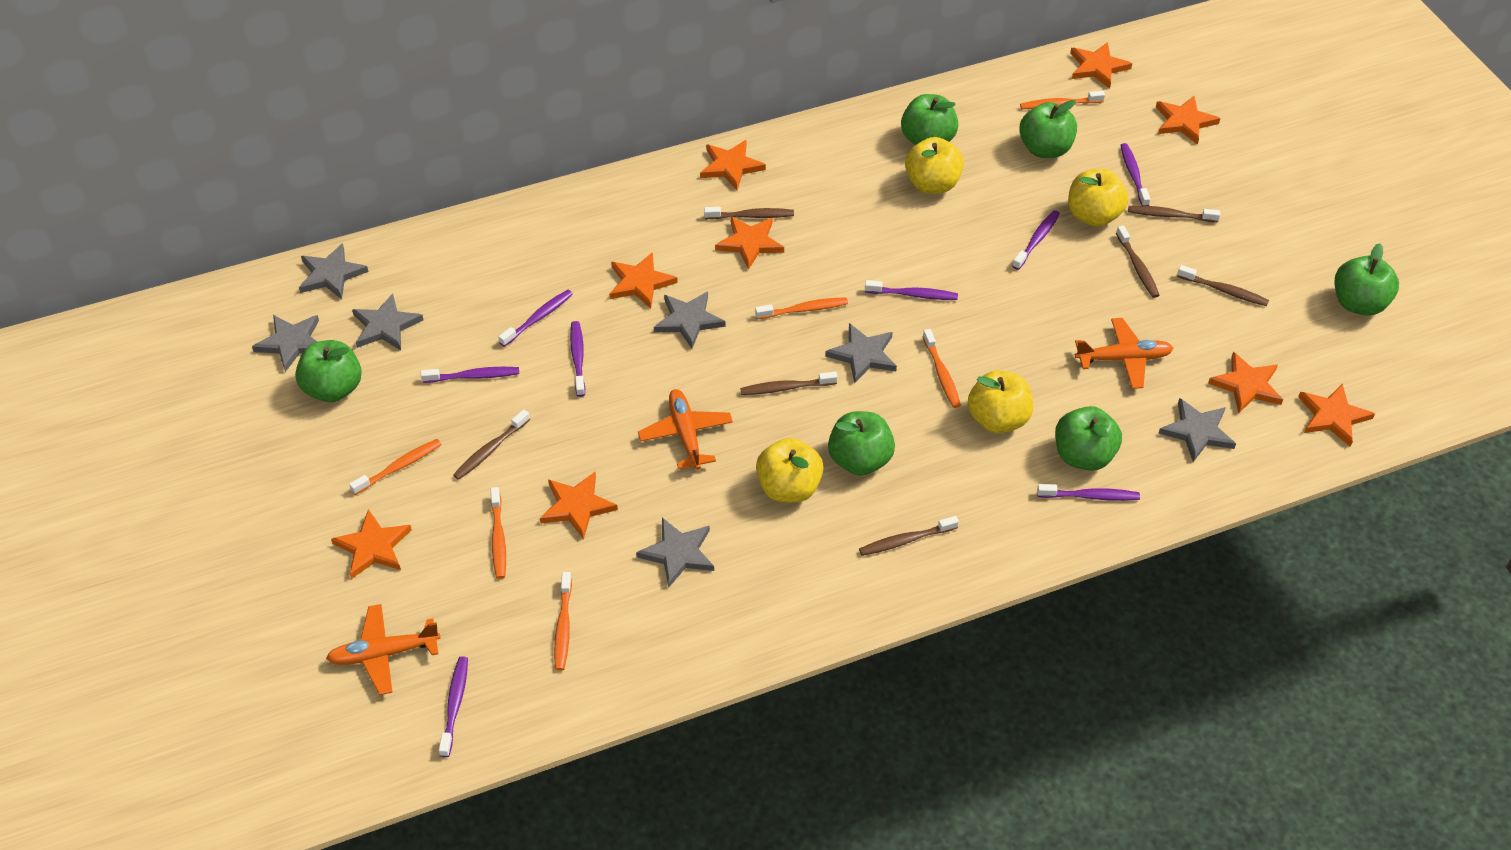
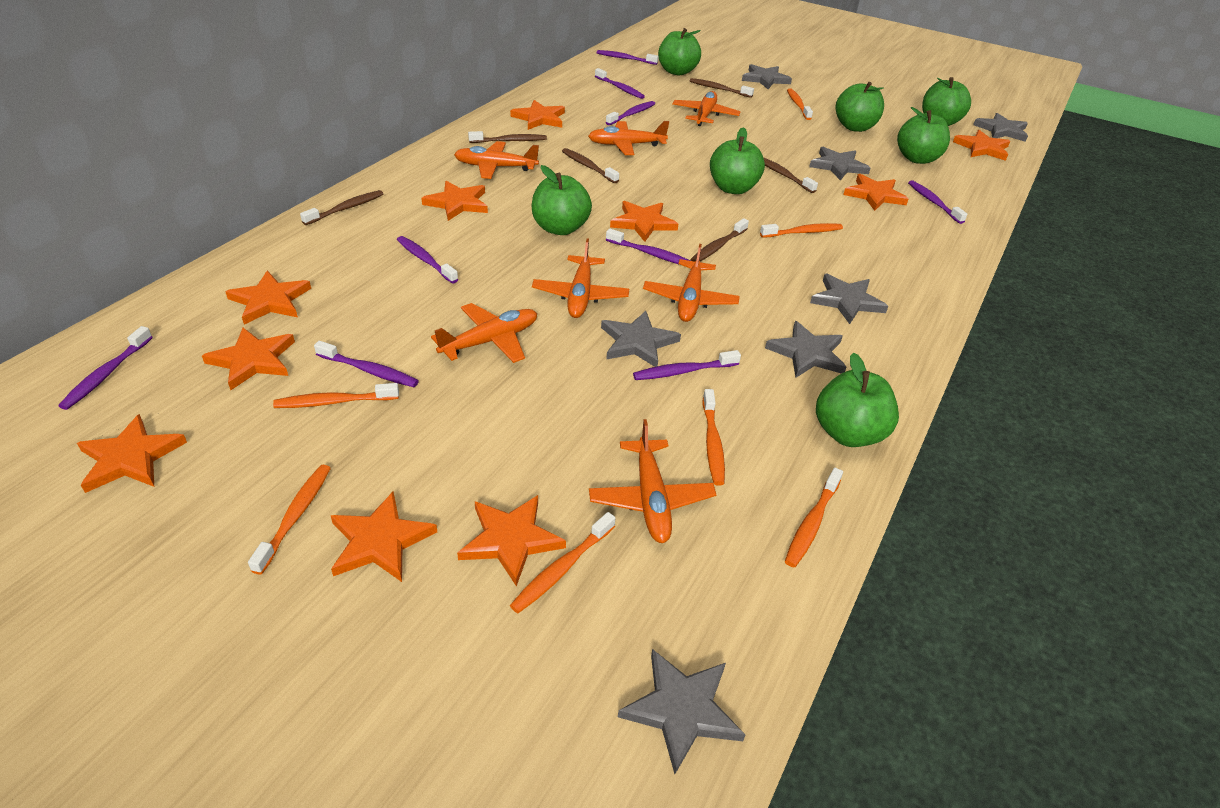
brown toothbrush: [453,410,530,480] [704,207,794,219] [740,372,838,395] [859,516,959,556] [1116,225,1160,298] [1128,206,1220,222] [1177,265,1269,306] = 7 -> [300,190,383,225] [468,131,547,143] [562,148,619,183] [689,78,754,98] [690,218,749,261] [763,157,818,193] = 6
green apple: [295,340,362,402] [828,411,895,476] [901,94,958,145] [1019,100,1077,158] [1055,406,1122,471] [1335,243,1399,316] = 6 -> [532,165,592,235] [658,28,701,75] [710,127,765,194] [816,352,899,447] [836,82,884,132] [897,107,950,164] [922,77,971,126] = 7
orange plane: [326,604,441,695] [638,389,733,470] [1075,318,1173,389] = 3 -> [431,303,537,363] [454,141,539,179] [532,238,629,318] [588,121,669,155] [589,419,716,543] [643,244,740,322] [672,91,741,126] = 7
orange star: [331,509,412,579] [540,472,618,540] [609,252,678,309] [700,140,766,190] [715,216,784,270] [1070,42,1132,89] [1156,96,1220,145] [1208,352,1283,413] [1298,383,1375,447] = 9 -> [77,414,187,493] [202,328,295,390] [225,271,311,325] [331,492,437,582] [421,181,488,221] [457,495,566,587] [510,100,565,130] [610,201,678,242] [843,174,909,211] [953,130,1010,161] = 10
orange toothbrush: [349,439,442,495] [491,487,506,579] [554,572,572,671] [755,297,848,319] [923,329,961,408] [1020,91,1105,109] = 6 -> [248,465,331,575] [273,383,399,408] [510,512,615,613] [703,389,725,486] [760,223,843,238] [785,468,843,568] [787,88,813,120] = 7
purple toothbrush: [421,367,519,383] [439,656,468,757] [498,290,573,347] [570,321,585,397] [865,280,958,300] [1012,210,1060,270] [1037,484,1140,501] [1120,143,1150,206] = 8 -> [58,326,153,410] [314,341,419,387] [397,236,458,283] [595,68,645,99] [597,50,658,65] [606,101,655,125] [606,228,690,265] [633,350,741,380] [908,180,968,224] = 9
yellow apple: [756,438,823,503] [905,137,964,194] [968,370,1033,434] [1068,169,1128,227] = 4 -> none = 0

